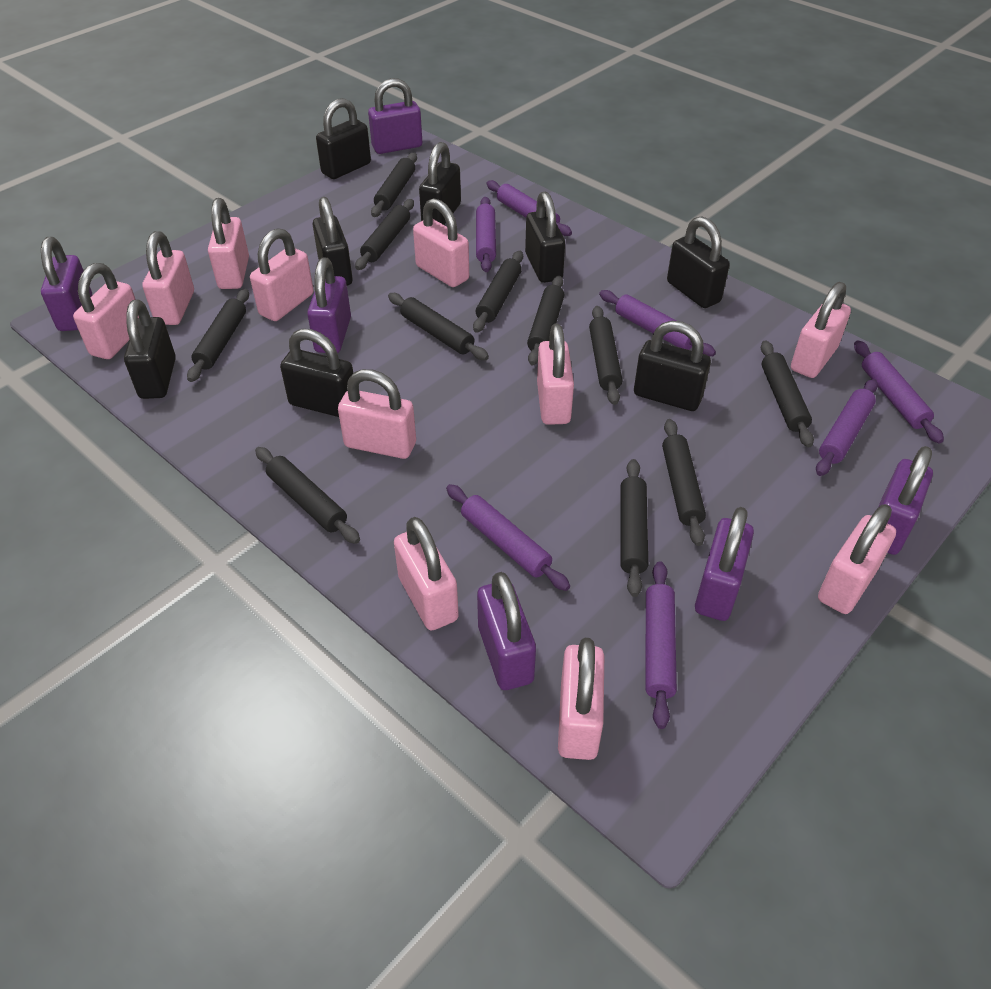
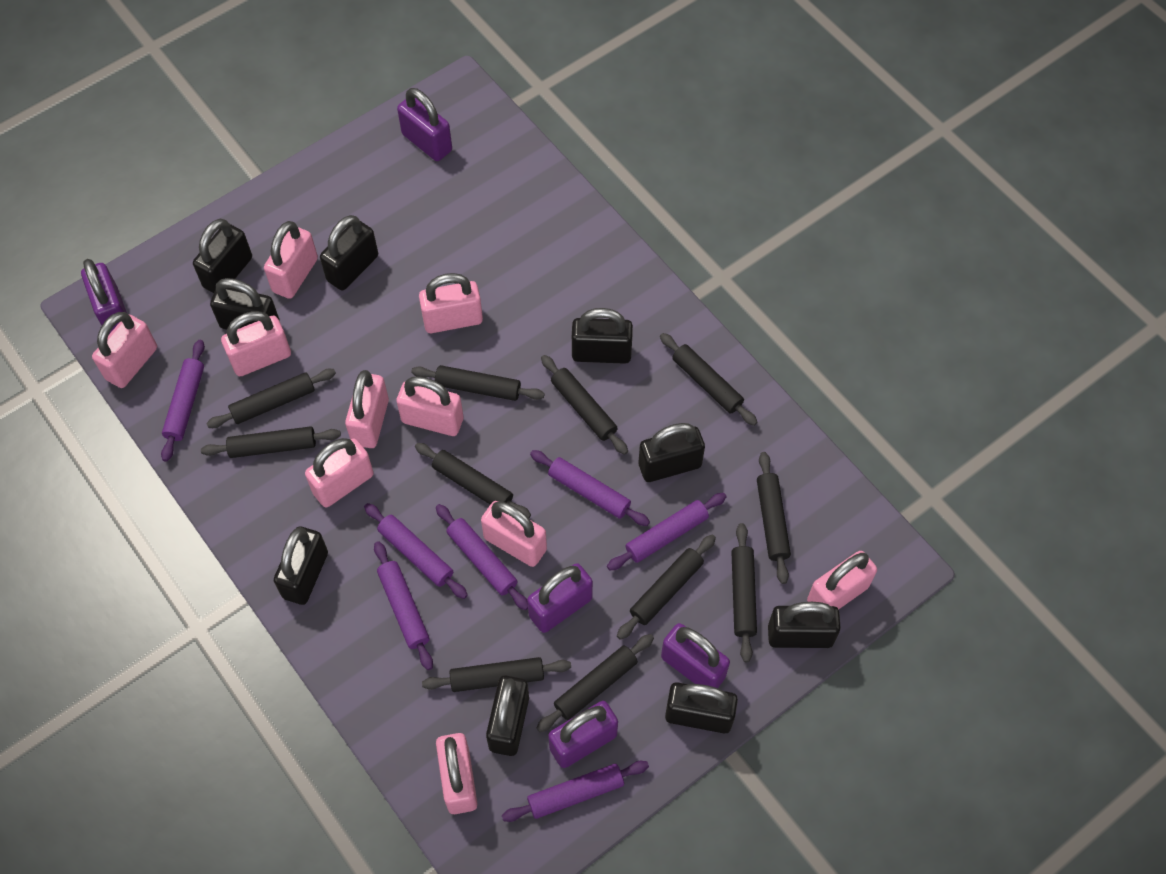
black padlock: [124,300,176,399] [280,329,353,417] [313,197,353,286] [316,98,371,179] [419,142,461,225] [525,192,565,283] [634,321,711,411] [667,216,730,308] = 8 -> [193,219,252,293] [210,278,280,330] [274,526,328,605] [320,215,378,290] [486,676,529,756] [572,308,633,364] [639,423,705,482] [665,682,738,733] [768,602,840,648] = 9
pink padlock: [73,263,139,359] [142,231,194,325] [208,198,249,289] [250,228,314,321] [338,369,416,459] [394,517,459,631] [413,198,469,287] [537,324,574,425] [558,638,604,760] [791,282,851,378] [818,504,896,614] = 11 -> [92,312,157,388] [221,311,291,376] [264,221,318,299] [305,438,374,507] [345,370,389,448] [396,376,463,436] [419,273,483,333] [436,733,477,814] [481,501,547,567] [807,551,877,610] = 10
purple padlock: [41,237,92,331] [307,258,351,353] [368,78,422,154] [477,572,536,690] [695,507,754,621] [879,446,933,555] = 6 -> [81,259,127,334] [397,88,452,161] [527,563,593,633] [548,701,618,768] [661,623,730,688] = 5

